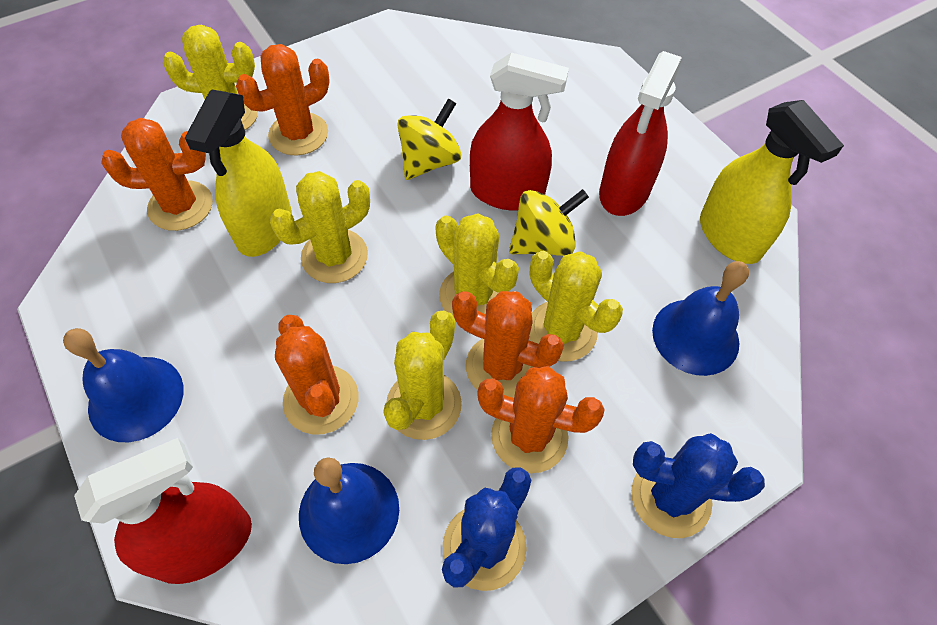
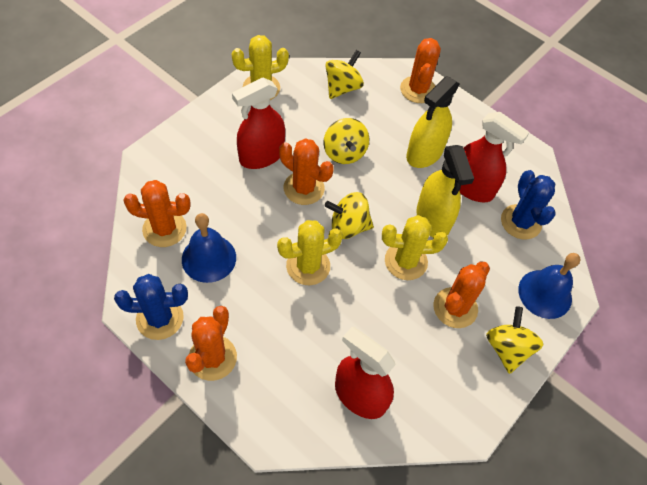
blue bell: [63,328,183,442] [299,457,399,564] [652,261,749,376] = 3 -> [182,213,236,283] [518,253,581,319] = 2
yellow cactus: [163,25,258,130] [270,171,370,283] [383,310,462,440] [435,213,519,319] [529,251,623,362] = 5 -> [232,35,289,100] [277,220,343,285] [382,215,448,280] = 3
yellow spinning top: [397,98,462,180] [509,189,589,256] = 2 -> [324,118,369,164] [325,50,364,99] [325,192,374,239] [486,306,543,374] = 4

